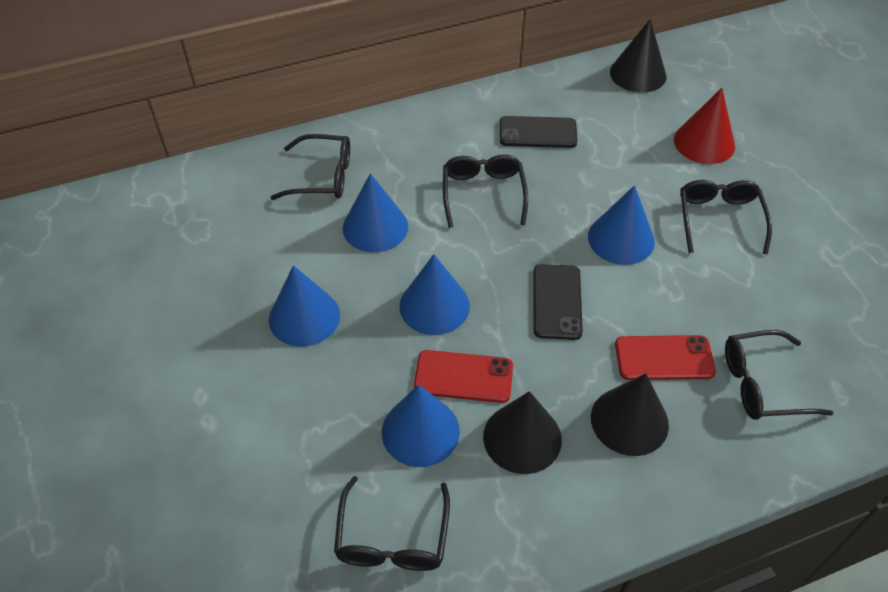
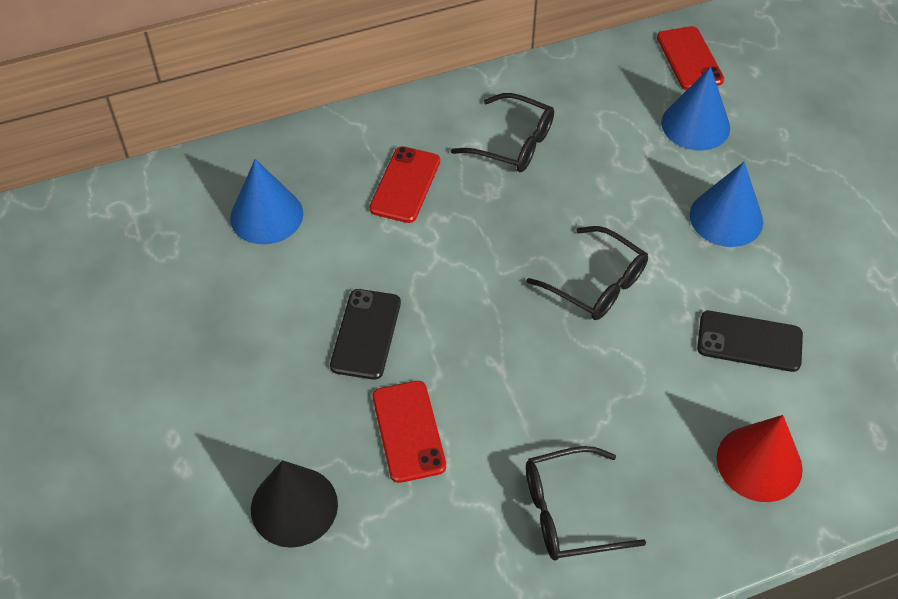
black cone: [483,391,562,474] [591,374,669,456] [610,19,666,93] = 3 -> [251,460,338,548] = 1
black glasses: [270,134,350,200] [334,476,450,571] [443,154,528,228] [680,180,772,254] [725,330,833,420] = 5 -> [451,93,554,172] [526,446,646,561] [527,226,648,320] = 3
blue cone: [269,265,340,347] [343,173,408,252] [382,384,460,467] [399,254,470,335] [588,185,655,265] = 5 -> [230,159,303,244] [661,67,730,150] [690,162,763,247] = 3
red phone: [414,350,513,403] [615,335,716,380] = 2 -> [369,146,440,223] [373,381,446,483] [657,26,724,90] = 3

